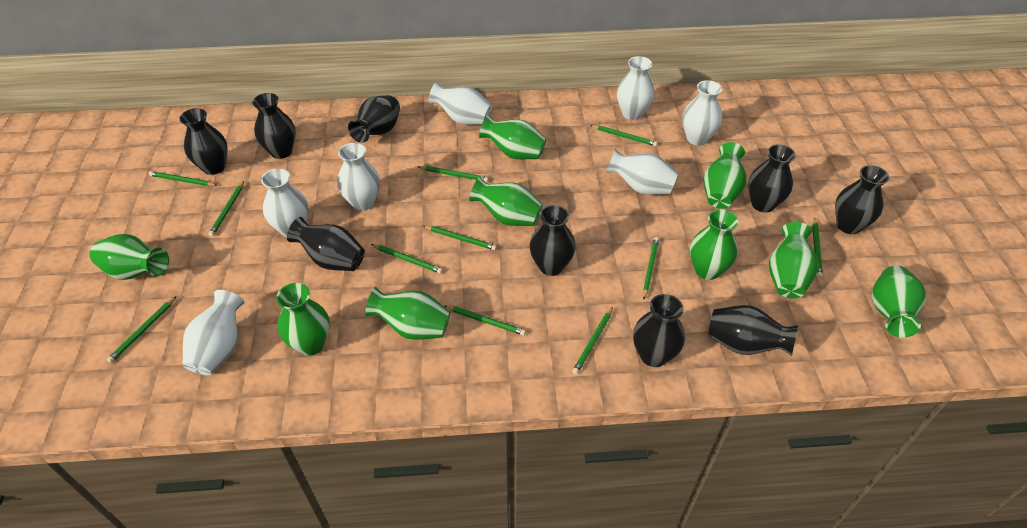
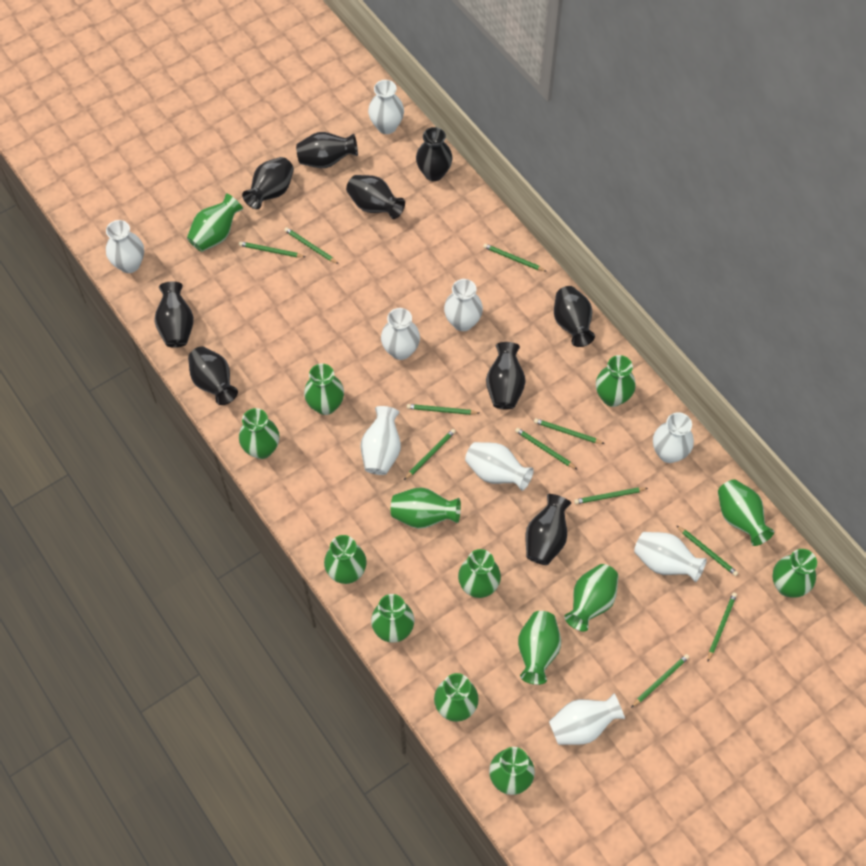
green vase: [90,234,169,280] [276,283,330,356] [365,287,451,340] [469,177,543,226] [479,115,546,159] [690,209,738,280] [703,142,746,209] [769,222,819,298] [872,266,926,338] = 9 -> [187,193,243,252] [239,408,280,459] [304,364,344,415] [324,535,367,584] [371,594,414,643] [391,487,461,529] [434,673,479,722] [458,549,501,598] [489,747,535,795] [518,611,561,685] [564,564,618,632] [596,355,636,407] [718,480,774,546] [772,549,817,598] = 14
white vase: [183,290,244,375] [261,169,309,237] [337,143,380,211] [428,82,492,125] [606,148,678,195] [617,56,654,120] [682,80,722,145] = 7 -> [106,220,144,273] [361,406,401,475] [368,80,404,134] [381,308,420,360] [444,279,483,331] [465,442,534,491] [549,693,625,745] [634,532,707,582] [653,412,694,463] = 9

